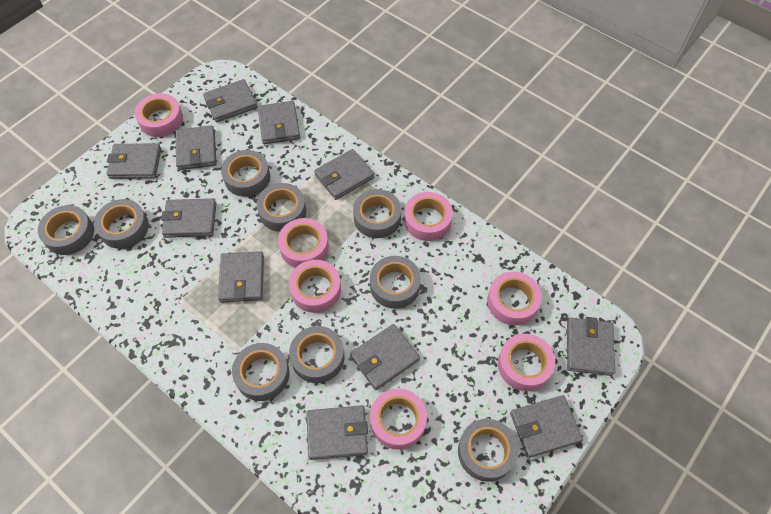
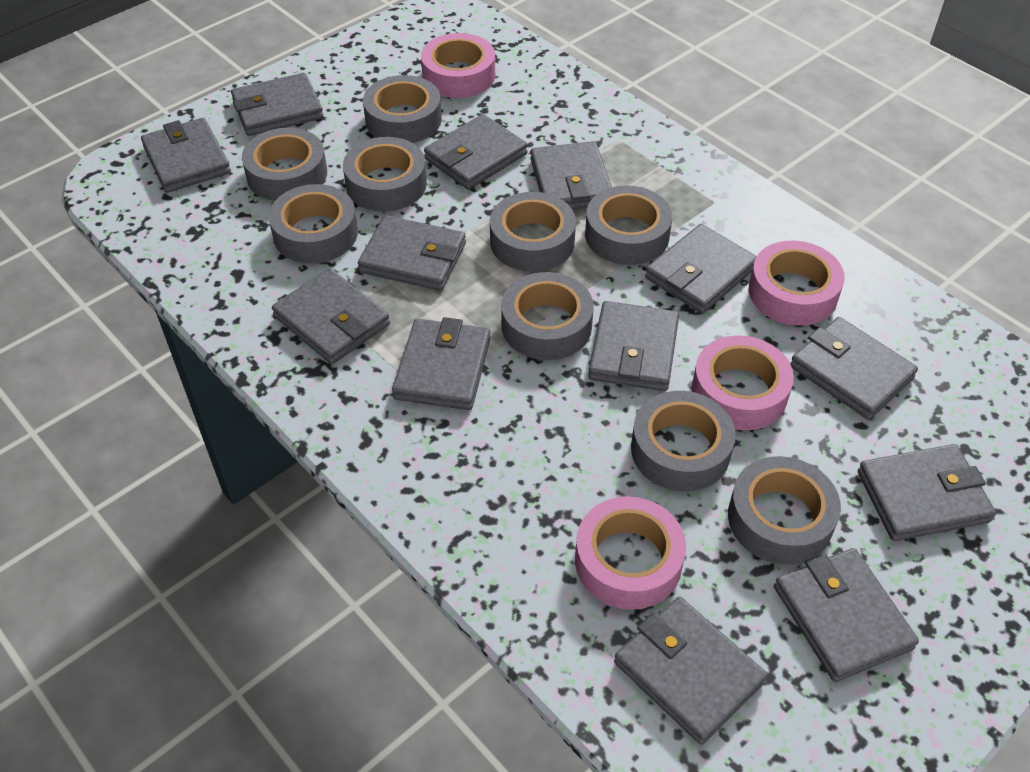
grey wallet: [106,144,161,179] [161,198,216,238] [176,125,216,170] [203,79,258,122] [218,251,264,303] [258,101,300,144] [306,405,368,460] [314,149,374,200] [350,324,420,390] [510,395,583,458] [567,317,615,376] = 11 -> [141,118,231,193] [231,73,324,136] [272,269,390,364] [358,215,466,291] [392,317,491,410] [424,114,528,190] [530,141,612,209] [588,301,679,391] [614,597,767,745] [645,224,757,314] [774,548,919,682] [790,317,918,420] [858,444,996,541] = 13
pink tape: [135,93,183,137] [278,218,329,268] [289,260,341,313] [370,388,427,450] [404,192,453,241] [487,272,542,325] [498,334,555,391] = 7 -> [421,33,495,98] [575,497,686,610] [692,335,794,430] [749,241,845,326] = 4

